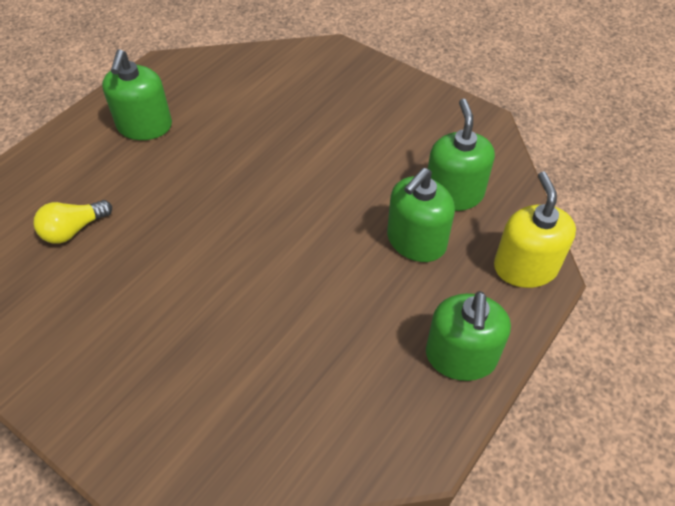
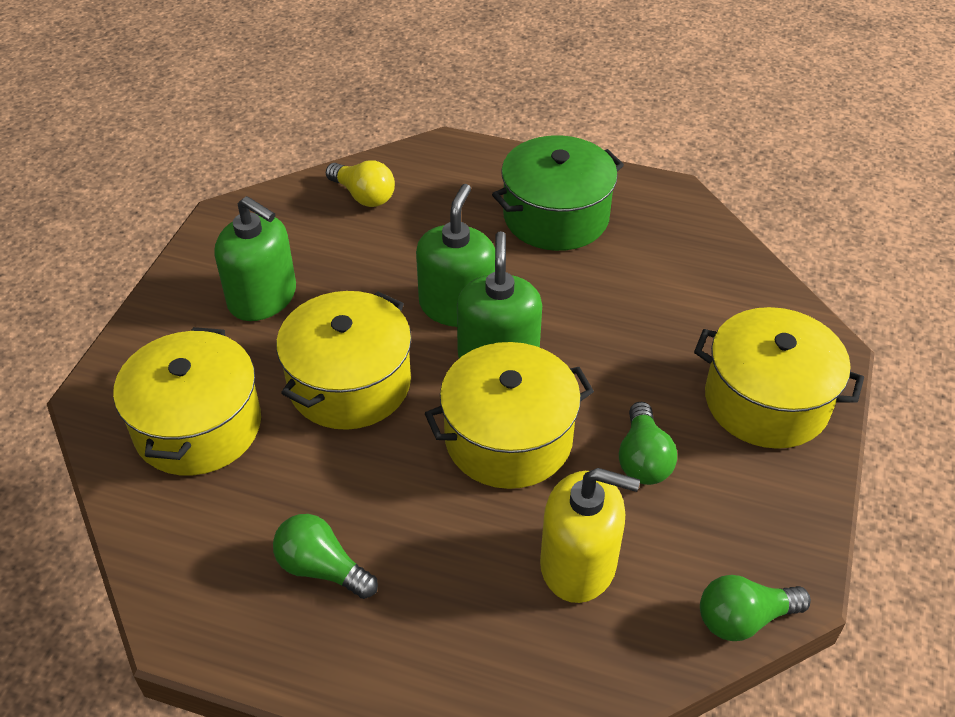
green light bulb: none = 0 -> [273,514,378,599] [619,402,677,485] [700,575,811,641] = 3
green pot: none = 0 -> [492,135,624,251] = 1
green soap dispenser: [102,49,172,140] [387,168,455,262] [426,291,511,381] [428,99,495,211] = 4 -> [215,196,296,321] [416,184,495,327] [457,231,542,358] = 3
yellow pot: none = 0 -> [113,327,261,476] [276,291,412,430] [425,342,594,489] [694,307,864,449] = 4

